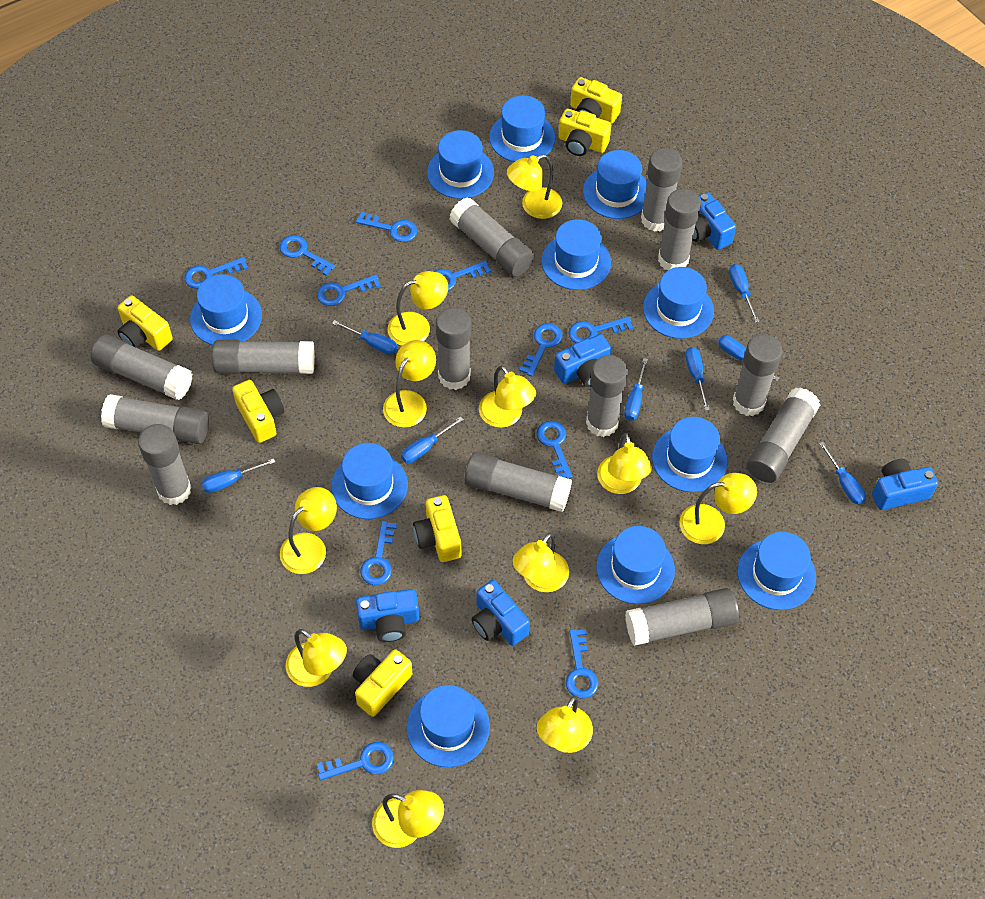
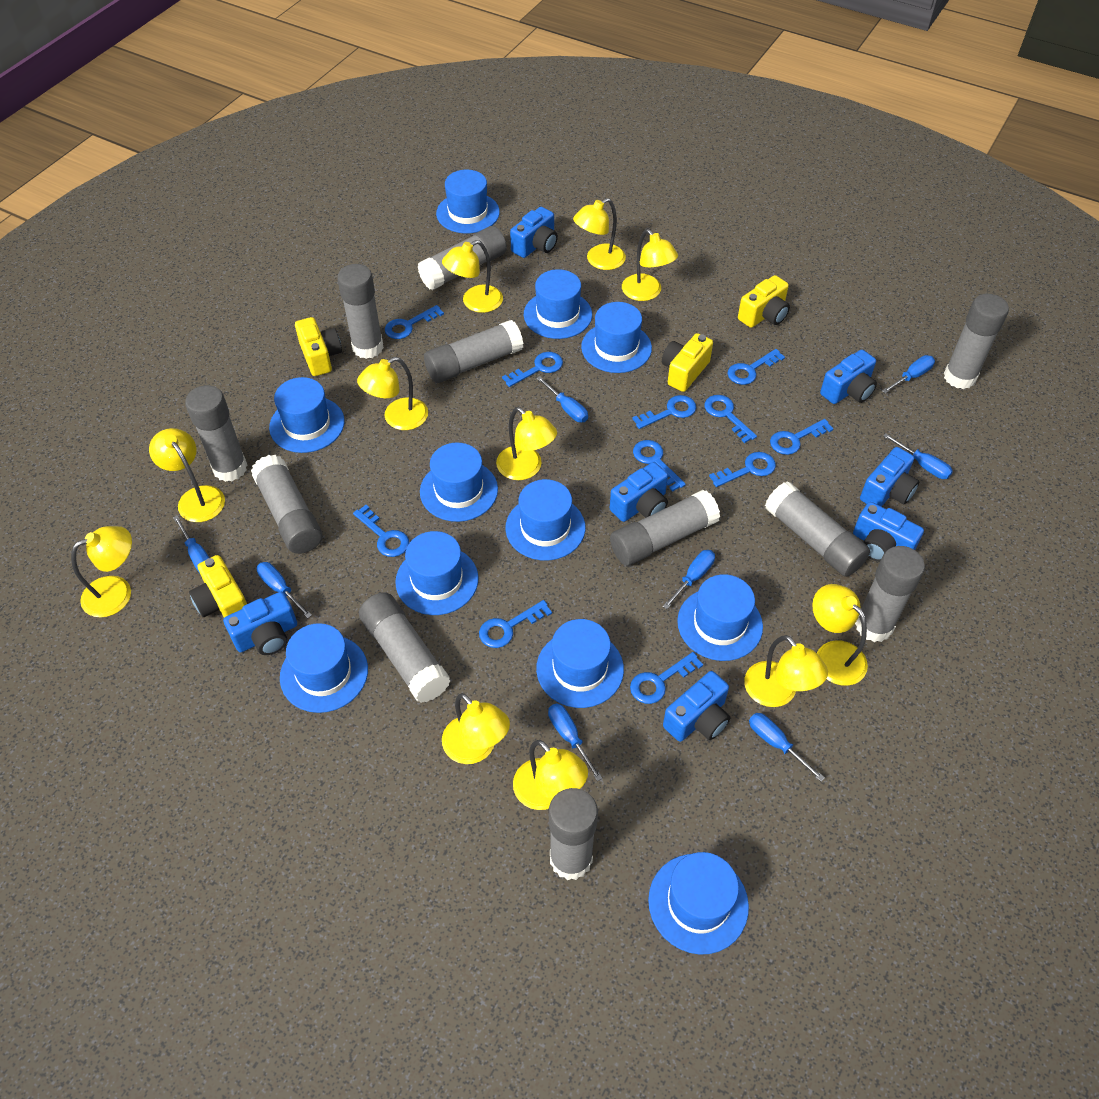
blue camera: [356,589,419,642] [472,580,530,646] [554,334,611,387] [692,192,736,250] [872,459,938,510] = 5 -> [223,592,297,655] [510,207,558,258] [610,462,668,522] [663,671,731,742] [820,350,877,404] [853,502,924,562] [860,447,920,507] = 7
grey glue stick: [91,334,192,400] [101,394,209,444] [138,424,191,505] [212,340,315,374] [436,307,471,390] [450,197,534,277] [464,452,572,512] [586,355,628,437] [625,588,739,646] [641,148,682,232] [658,188,701,270] [733,334,782,416] [747,387,820,483] = 13 -> [185,385,247,482] [251,455,322,554] [337,264,384,359] [359,592,451,703] [418,226,507,290] [424,320,523,383] [549,788,598,880] [610,490,720,566] [765,481,870,577] [855,546,925,642] [944,294,1009,389] = 11
yellow camera: [117,295,173,351] [232,380,284,443] [353,649,412,717] [413,495,461,562] [558,109,611,156] [570,77,622,123] = 6 -> [189,555,247,618] [295,317,342,376] [662,333,713,392] [738,275,790,328] = 4

